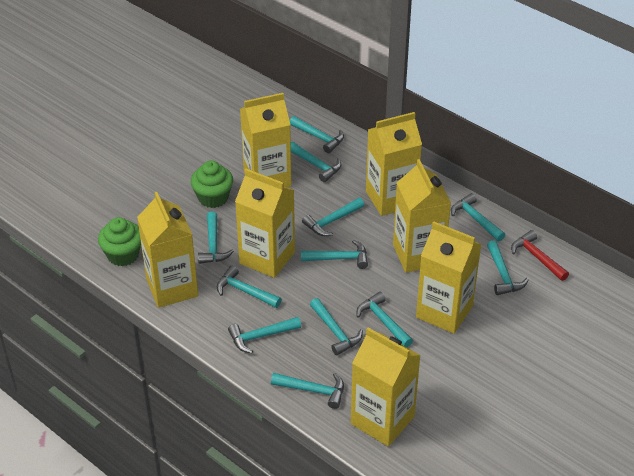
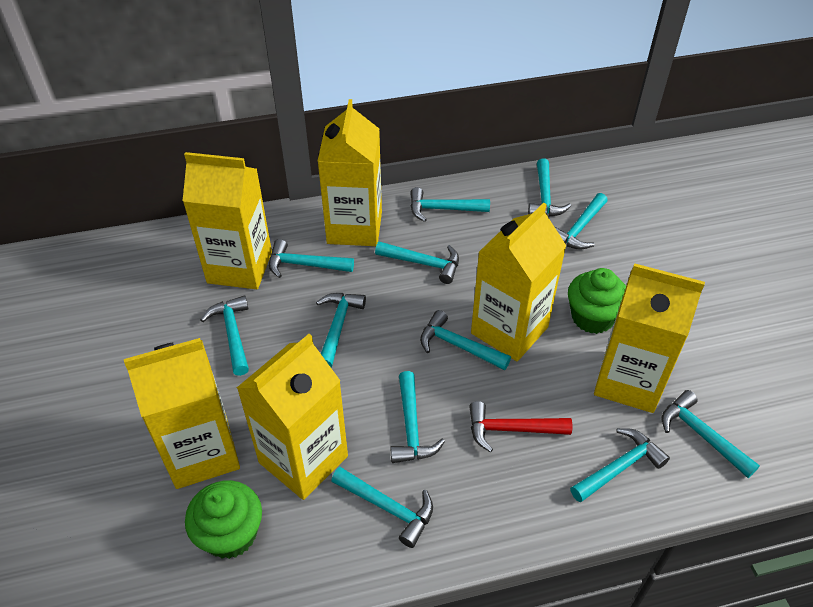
yellow carton: [137,192,198,308] [235,169,295,278] [240,93,291,187] [351,328,421,447] [366,112,422,216] [393,159,451,273] [416,221,482,334] = 7 -> [124,338,240,489] [183,152,272,289] [237,334,348,500] [318,99,382,246] [471,203,567,361] [594,263,705,413] = 6

